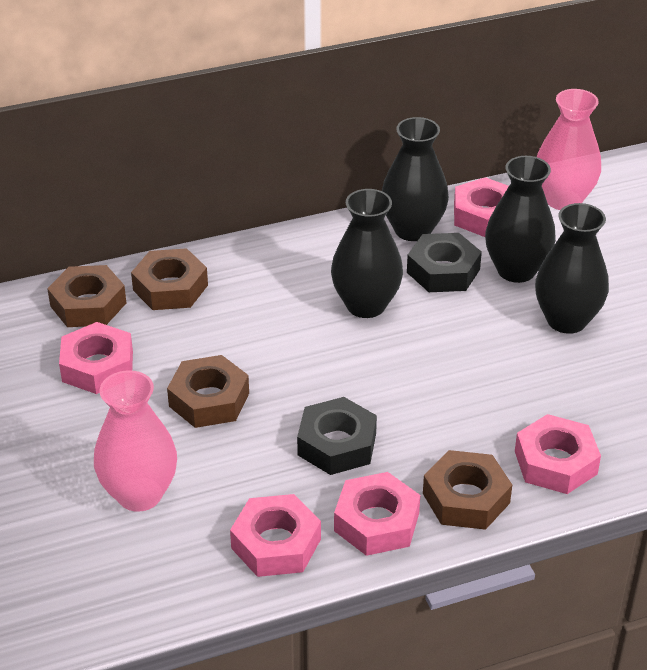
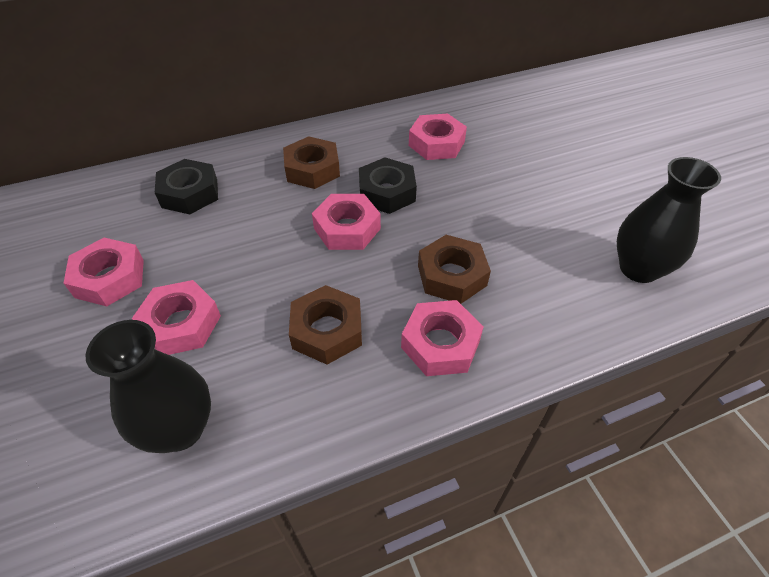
black vase: [331,189,403,318] [382,117,449,241] [485,156,556,283] [535,203,609,334] = 4 -> [86,320,211,453] [617,157,721,283] = 2
brown nut: [47,265,126,327] [131,248,208,310] [167,355,249,428] [423,450,512,530] = 4 -> [283,136,340,189] [289,285,362,365] [418,235,491,304] = 3
pink vase: [94,370,177,512] [537,89,601,210] = 2 -> none = 0

